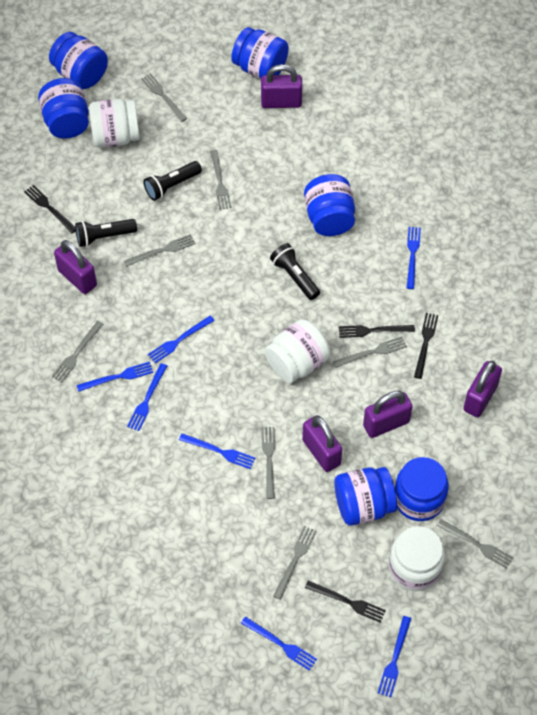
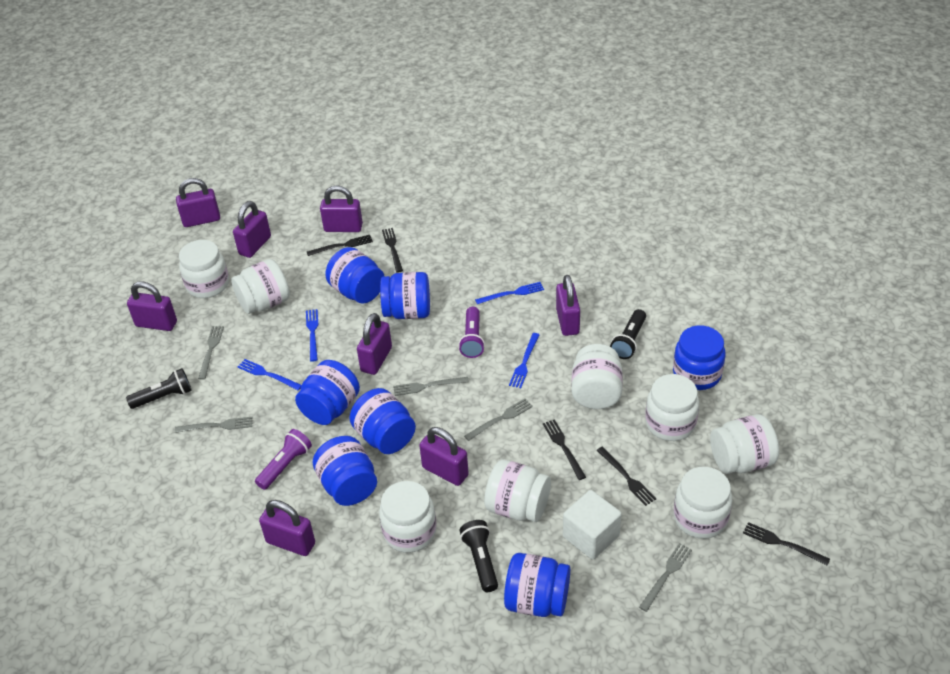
black fork: [24,185,76,233] [305,580,386,623] [339,325,415,338] [414,313,438,379] = 4 -> [307,235,373,256] [382,228,403,273] [543,419,586,480] [596,447,656,506] [743,522,830,566] = 5
blue fork: [77,362,153,392] [127,363,167,431] [148,316,215,363] [179,433,255,469] [241,616,317,671] [378,616,411,697] [407,227,421,289] = 7 -> [238,359,301,391] [306,309,318,361] [475,282,544,304] [509,333,540,388] = 4
blue jar: [38,78,89,139] [49,32,108,89] [231,27,289,79] [304,174,355,236] [334,467,397,526] [395,457,449,521] = 6 -> [295,360,360,425] [313,436,377,506] [325,247,384,304] [349,388,416,454] [380,272,430,319] [504,553,570,617] [673,326,725,390] = 7
grey fork: [52,321,103,382] [124,234,195,267] [141,73,187,122] [210,150,231,210] [261,427,275,499] [273,526,317,600] [333,336,407,368] [437,519,514,569] = 8 -> [175,417,253,433] [198,326,224,380] [393,377,469,396] [464,399,533,441] [639,543,692,612] = 5
purple flashlight: none = 0 -> [255,429,312,490] [458,307,485,358] = 2
purple padlock: [54,240,97,294] [261,64,302,108] [302,415,342,472] [363,391,413,438] [463,361,502,417] = 5 -> [127,281,177,331] [176,178,220,227] [233,201,271,258] [259,500,315,556] [320,186,363,232] [357,313,392,375] [419,427,469,486] [556,275,580,336] = 8
white cube: none = 0 -> [563,490,621,560] = 1
white jar: [89,99,140,148] [265,319,330,383] [389,526,445,591] = 3 -> [179,240,229,298] [231,259,290,314] [379,481,437,553] [484,460,551,522] [571,344,623,409] [645,374,699,441] [673,467,732,539] [710,414,779,474] = 8

